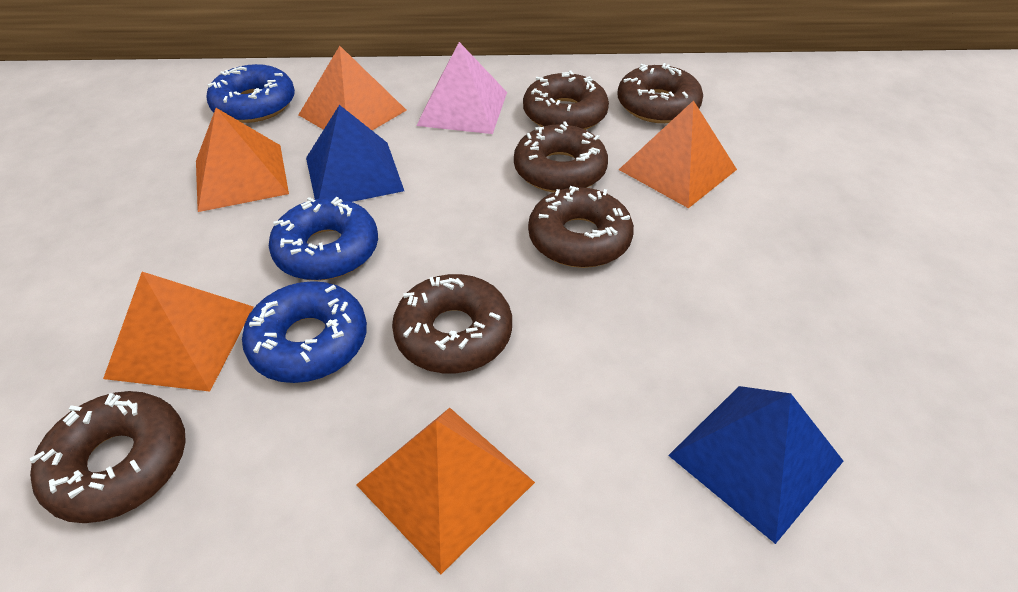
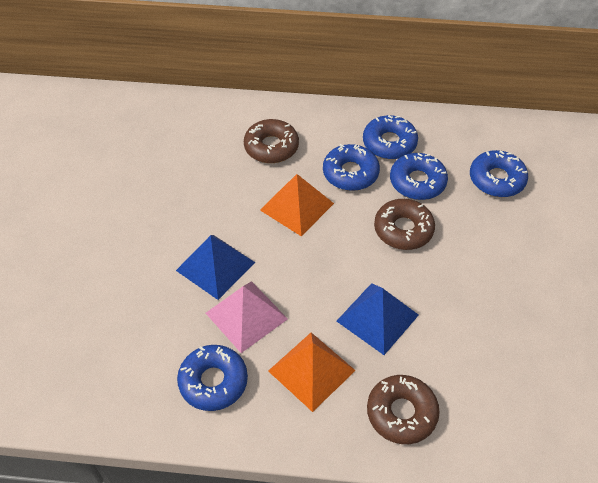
blue donut: [207,64,295,123] [242,281,367,383] [269,197,378,281] = 3 -> [177,345,248,411] [323,144,380,191] [363,115,418,159] [390,153,448,200] [470,150,528,197] = 5
brown donut: [30,391,186,523] [392,274,512,373] [514,121,608,193] [523,70,609,130] [528,186,634,268] [617,63,703,123] = 6 -> [244,119,299,163] [367,375,440,444] [374,199,435,250] = 3
orange pyramid: [103,272,254,392] [196,108,289,212] [299,46,407,130] [356,408,535,574] [619,100,737,208] = 5 -> [260,174,334,237] [268,333,356,412] = 2

